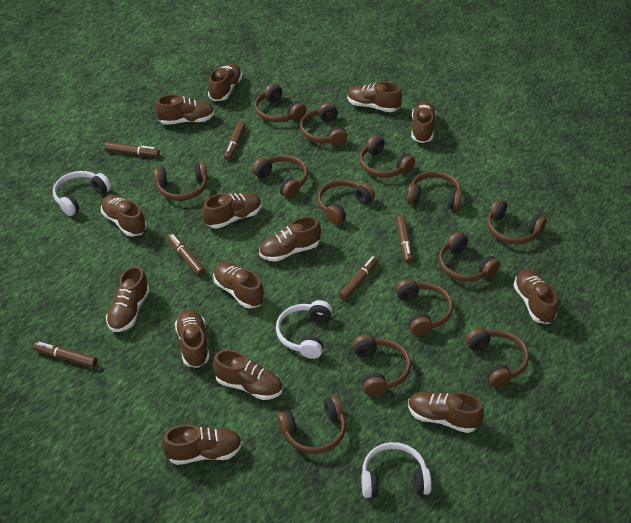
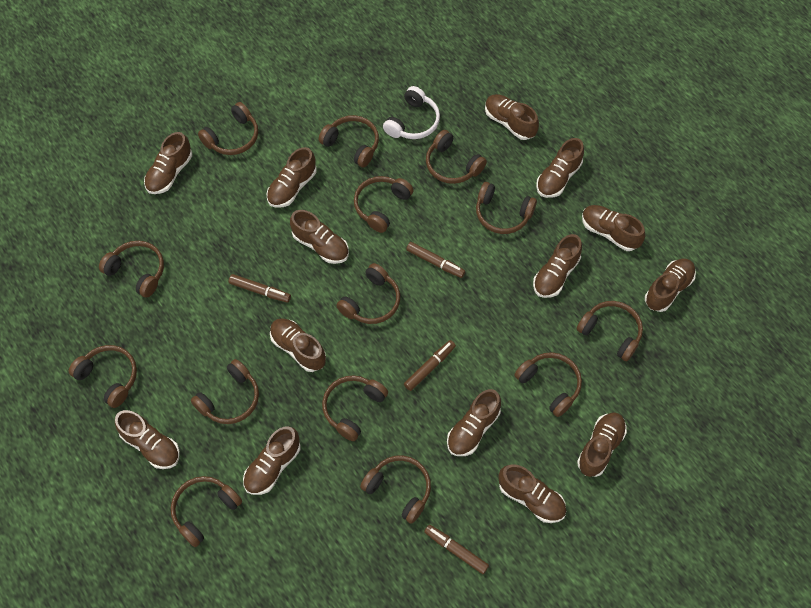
brown headphones: [154,162,208,201] [252,155,308,199] [254,83,306,122] [277,395,346,454] [300,103,348,146] [317,179,375,225] [353,335,411,396] [359,135,415,178] [396,279,453,336] [407,171,462,210] [438,231,500,282] [466,328,529,388] [487,199,546,244] = 13 -> [69,345,137,408] [99,241,164,298] [171,476,242,547] [191,359,259,424] [198,102,258,155] [319,115,379,167] [322,375,388,441] [336,263,400,324] [354,176,414,233] [360,455,431,524] [426,130,487,184] [476,182,537,234] [514,352,582,417] [577,301,643,361] = 14
brown marker: [34,342,97,367] [105,142,160,157] [167,234,205,276] [224,120,246,160] [339,255,379,300] [396,215,413,263] = 6 -> [229,274,291,303] [404,340,456,391] [406,242,465,278] [424,525,489,574] = 4
white headphones: [53,171,111,216] [276,300,332,359] [361,442,432,498] = 3 -> [383,86,440,139] = 1

